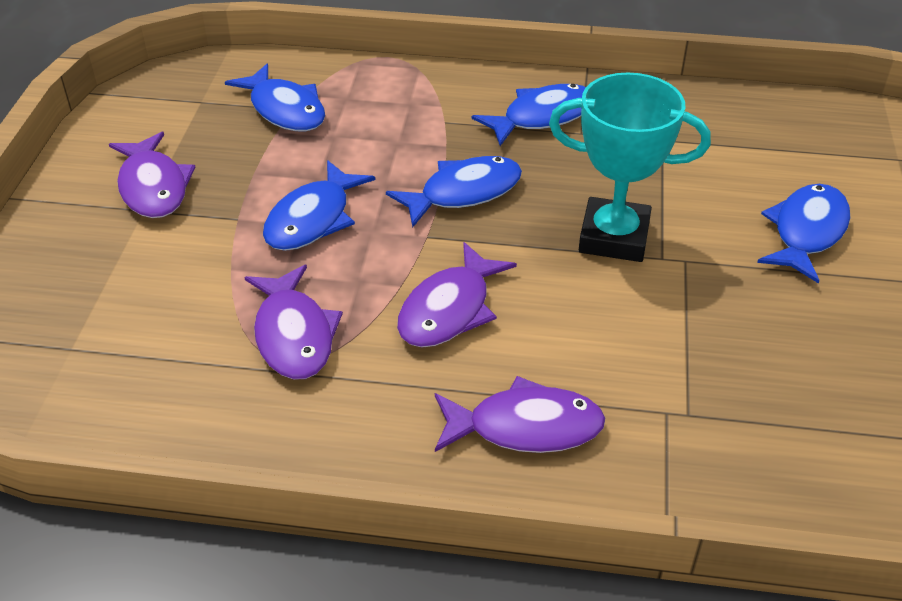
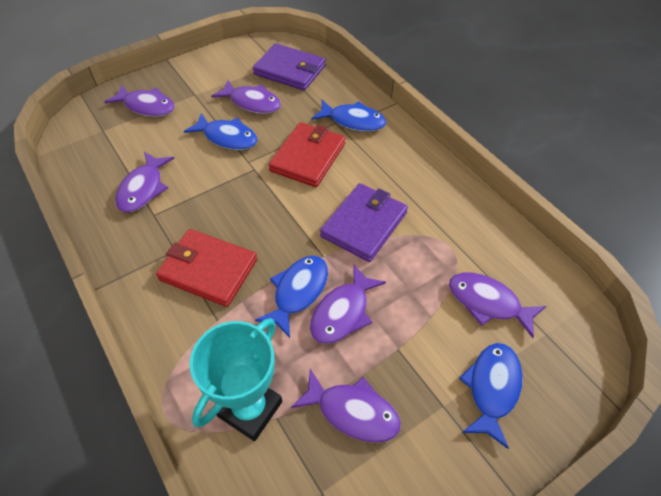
blue fish: [225,64,325,131] [263,160,375,251] [386,156,522,227] [472,84,586,146] [757,184,850,284] = 5 -> [184,113,258,150] [255,256,328,338] [311,100,386,132] [459,343,523,449] = 4
purple fish: [109,132,195,218] [245,265,343,380] [397,242,517,347] [435,376,605,453] = 4 -> [104,85,175,117] [115,152,175,212] [211,80,281,114] [291,369,401,443] [310,265,386,344] [449,273,546,338] = 6
purple wallet: none = 0 -> [253,43,326,91] [320,183,408,262] = 2
red wallet: none = 0 -> [156,229,257,307] [269,122,345,187] = 2

